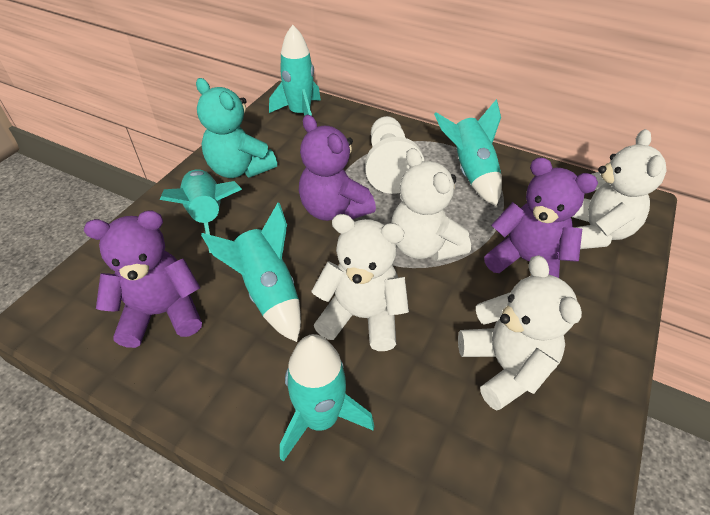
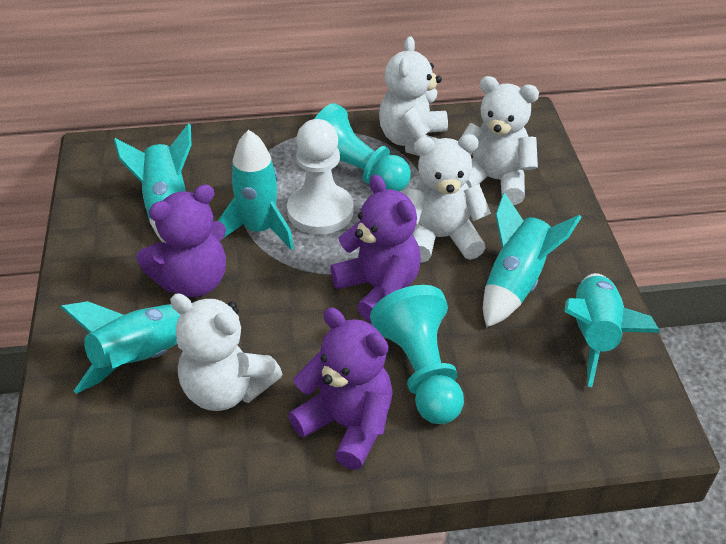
turquoise pawn: none = 0 -> [314,103,411,192] [370,285,464,424] = 2
turquoise teddy bear: [196,78,277,178] = 1 -> none = 0

